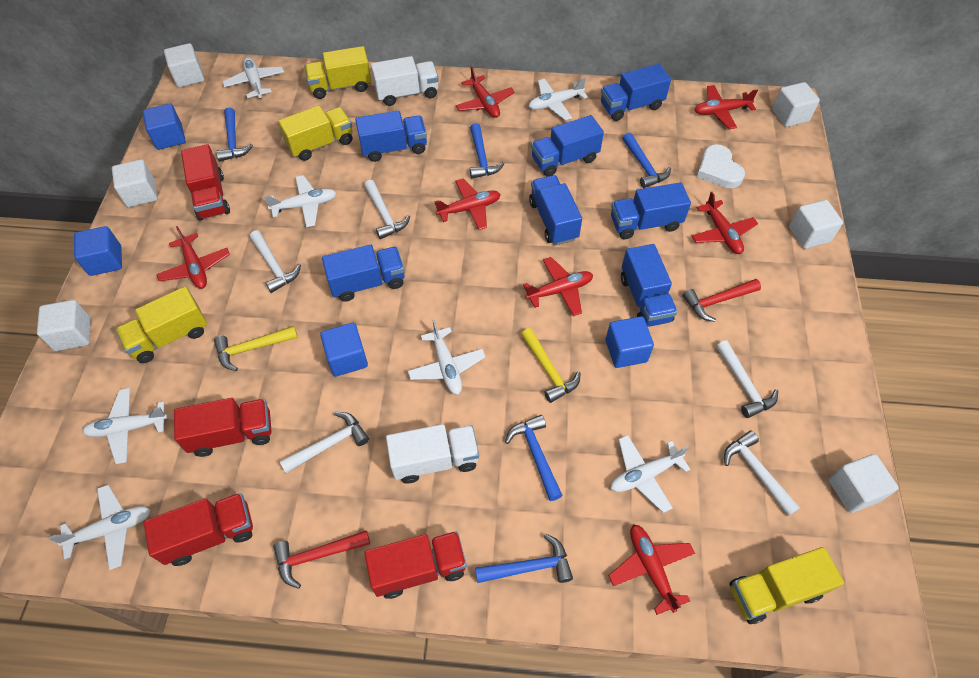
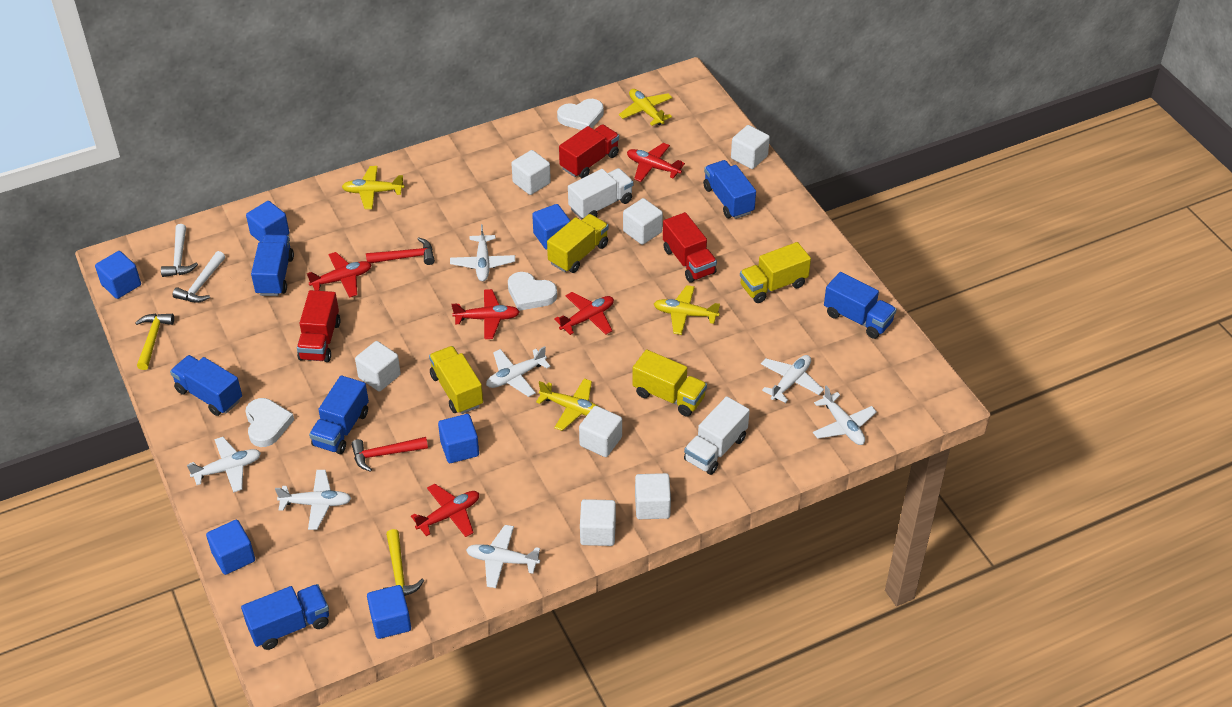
blue cube: [74,226,122,276] [143,103,186,150] [320,323,368,377] [606,316,654,368] = 4 -> [95,251,141,299] [206,520,255,575] [246,201,289,242] [367,585,411,639] [438,414,479,463] [532,204,570,250] = 6
blue hammer: [216,108,253,161] [470,123,505,178] [475,534,573,583] [505,415,563,501] [622,132,671,188] = 5 -> none = 0
blue truck: [322,245,405,302] [355,111,427,162] [529,175,582,245] [531,115,604,177] [601,64,671,121] [611,182,691,239] [621,244,677,327] = 7 -> [170,355,242,416] [241,584,329,650] [251,235,294,296] [309,375,369,454] [703,160,756,219] [824,272,897,339] = 6
red plane: [156,226,230,289] [434,179,501,230] [456,67,515,118] [523,257,593,316] [608,524,695,615] [692,192,758,254] [694,85,758,129] = 7 -> [307,252,372,298] [411,484,479,537] [451,289,520,339] [554,292,614,335] [627,143,685,182] = 5
red truck: [144,493,253,566] [174,398,271,457] [181,144,230,221] [364,531,467,599] = 4 -> [297,290,340,362] [559,124,619,178] [663,212,717,283] = 3
white cube: [37,300,91,351] [112,159,157,207] [164,43,204,87] [772,82,820,127] [789,200,843,249] [829,454,899,513] = 6 -> [355,341,401,391] [511,150,551,195] [579,406,622,457] [580,499,616,546] [623,198,663,245] [635,473,671,519] [731,125,770,169] = 7
white hammer: [250,231,301,293] [280,412,369,473] [364,180,410,239] [716,340,778,418] [724,430,800,516] = 5 -> [161,224,198,277] [173,251,225,303] = 2
white heart: [697,144,745,188] = 1 -> [245,398,294,447] [508,272,557,311] [557,99,604,130] = 3
yellow plane: none = 0 -> [342,166,405,209] [536,378,598,431] [619,89,672,126] [654,285,720,335] = 4

